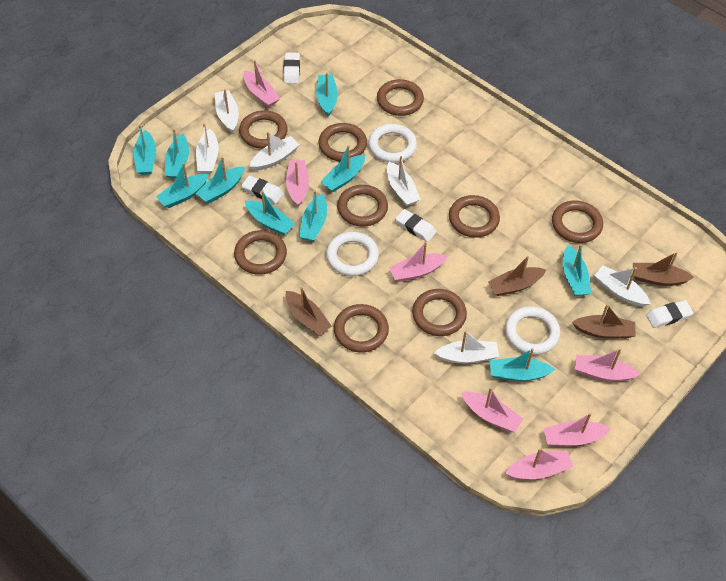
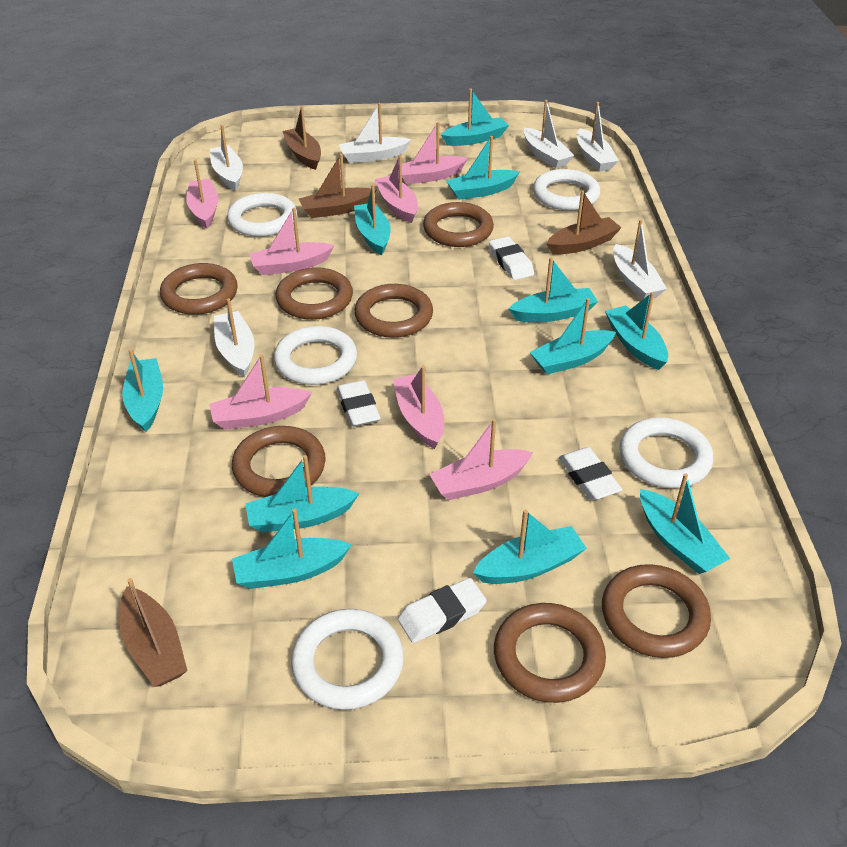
brown ring: [234,230,287,275] [239,110,288,149] [319,123,367,161] [334,304,389,353] [337,185,388,227] [377,79,424,116] [412,289,467,336] [449,195,500,238] [552,200,603,243] = 9 -> [160,263,238,315] [232,426,326,497] [276,267,353,320] [354,284,433,338] [423,202,494,247] [494,603,606,703] [602,564,711,658] = 7
turquoise boat: [134,124,156,175] [156,163,209,208] [165,128,189,179] [196,157,245,204] [245,190,295,236] [299,190,327,241] [316,72,338,117] [321,145,365,192] [490,348,555,381] [563,244,591,296] = 10 -> [122,349,163,432] [232,509,352,589] [245,455,359,533] [354,184,391,255] [441,89,509,146] [446,136,520,200] [473,510,587,584] [508,257,598,322] [529,298,616,374] [605,292,668,370] [640,473,730,574] = 11
white ring: [326,232,379,276] [368,124,417,163] [505,306,560,355] = 3 -> [227,193,297,237] [274,326,357,385] [291,609,404,710] [533,169,600,210] [619,418,713,488] = 5

